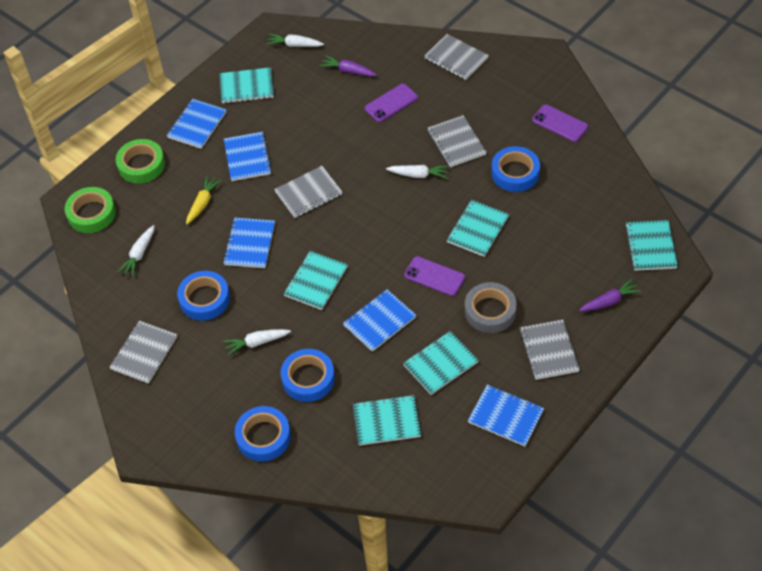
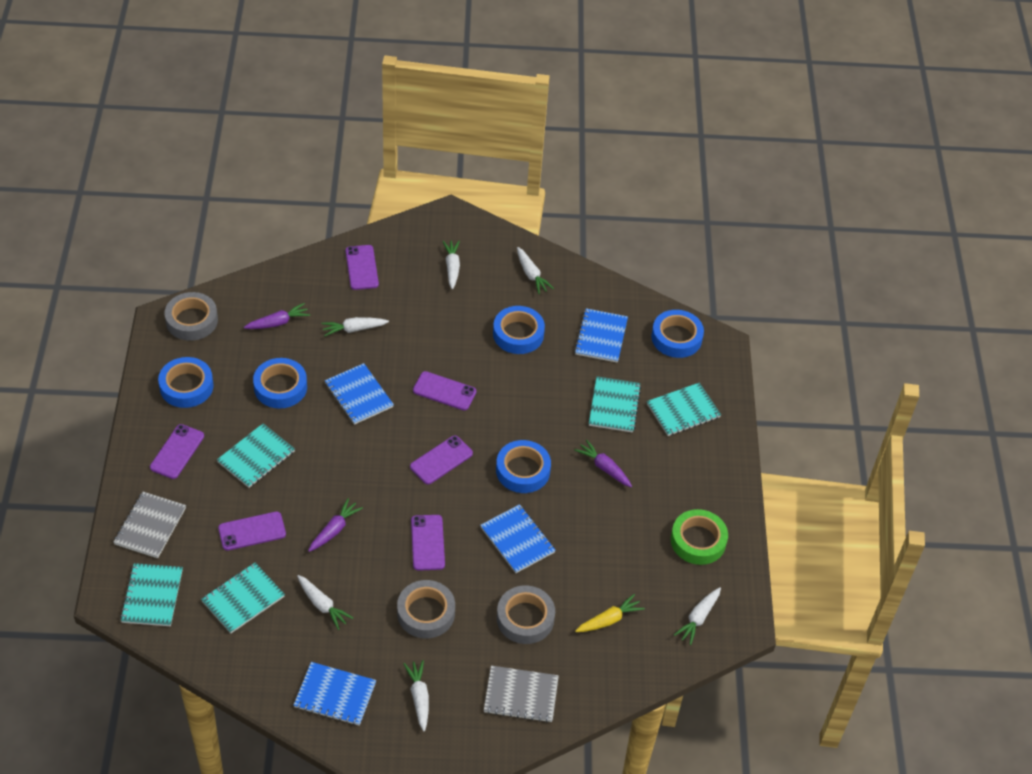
blue notebook: [167,99,226,149] [223,218,275,268] [224,132,272,181] [343,289,416,352] [468,385,544,446] = 5 -> [294,662,376,726] [325,363,394,425] [480,504,556,573] [574,308,628,363] = 4
blue tape: [177,271,230,321] [235,406,291,462] [281,349,335,402] [491,146,540,192] = 4 -> [158,357,213,408] [253,358,307,408] [493,306,545,354] [496,440,551,493] [651,310,704,358] = 5
green tape: [65,187,116,233] [116,139,165,184] = 2 -> [671,509,728,565] = 1
grey notebook: [109,321,177,384] [274,166,342,218] [425,34,489,80] [428,115,487,167] [520,320,580,380] = 5 -> [113,492,186,558] [484,666,559,723] = 2
grey tape: [465,282,517,333] = 1 -> [164,292,218,341] [397,580,455,638] [497,585,555,644] = 3
purple carrot: [320,55,377,76] [579,279,642,311] = 2 -> [244,303,310,329] [308,498,363,552] [574,440,632,487] = 3
purple phone: [365,84,418,122] [404,256,465,296] [532,104,588,142] = 3 -> [150,424,204,479] [218,512,286,551] [346,245,379,290] [410,436,473,484] [411,515,445,571] [413,371,476,410] = 6
turquoise notebook: [220,67,274,103] [284,251,348,310] [353,395,421,446] [403,331,479,395] [447,200,509,257] [625,220,678,271] = 6 -> [120,563,183,626] [201,563,285,633] [217,423,295,488] [589,376,641,432] [647,382,721,436] = 5
white carrot: [118,225,154,277] [223,329,291,355] [267,34,324,47] [386,165,448,178] = 4 -> [297,575,353,630] [321,317,389,337] [403,660,429,731] [443,241,460,289] [517,247,554,294] [674,587,721,645] = 6

